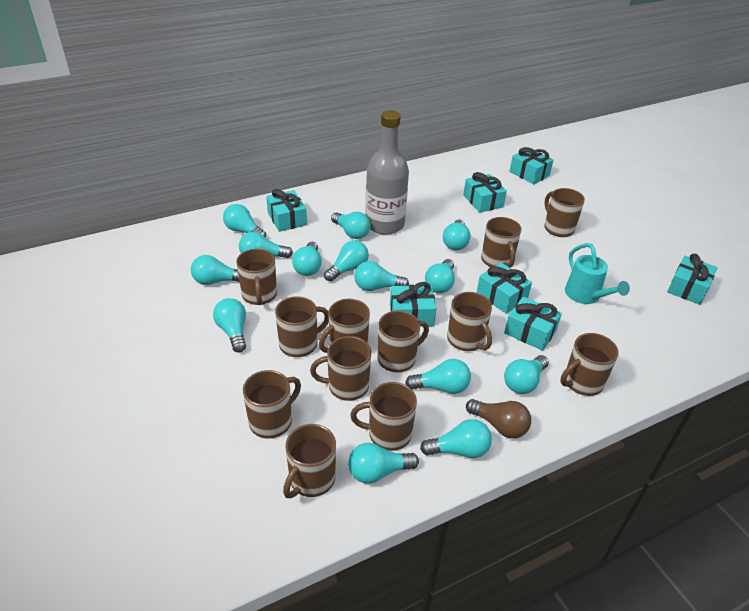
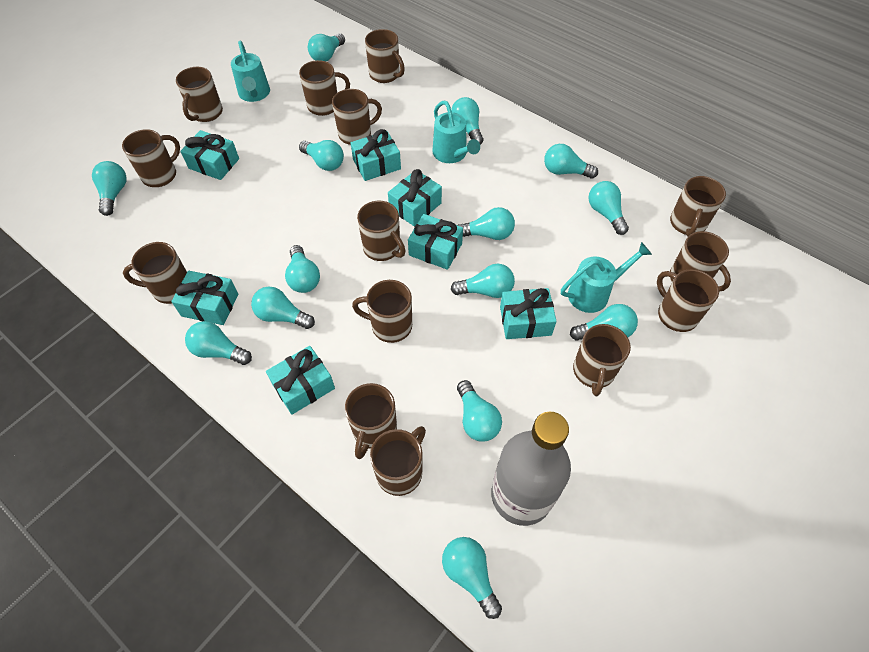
brown light bulb: [466,399,531,438] = 1 -> none = 0
brown mug: [236,249,277,305] [243,370,301,438] [275,296,329,357] [283,424,336,498] [310,336,371,401] [319,299,370,353] [350,382,417,451] [378,311,429,372] [447,292,492,351] [481,217,522,268] [544,188,585,237] [560,333,619,396] = 12 -> [122,129,180,187] [123,242,187,304] [176,67,223,122] [299,60,350,116] [332,89,382,145] [345,383,397,459] [352,280,412,343] [357,201,406,261] [365,29,405,83] [370,426,426,496] [573,324,631,396] [657,269,719,332] [670,176,726,237] [670,231,731,291] = 14
turquoise watering can: [565,243,630,304] = 1 -> [231,40,270,102] [432,101,480,163] [561,242,652,313] = 3

